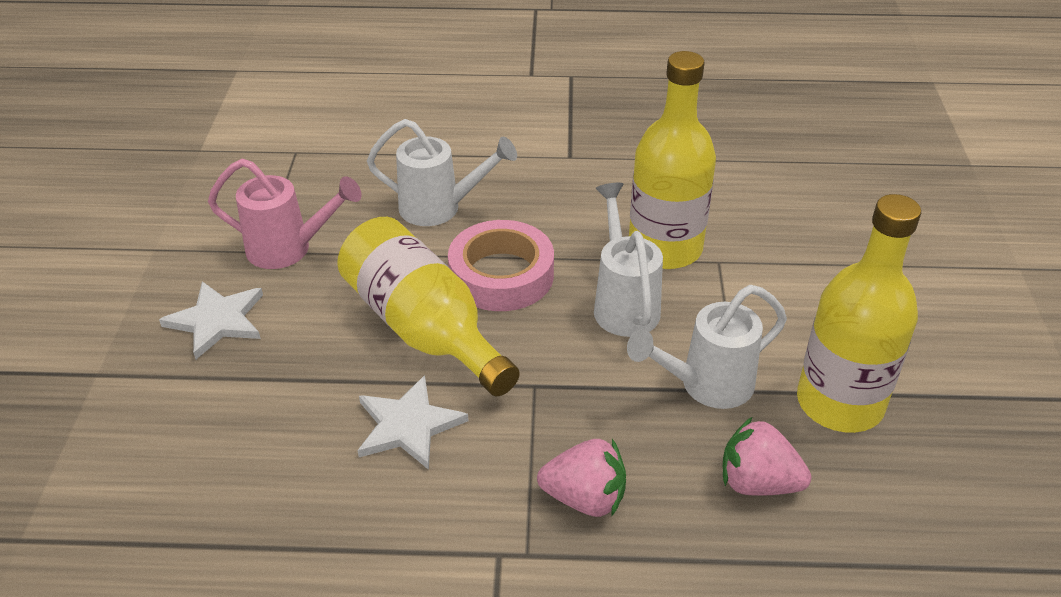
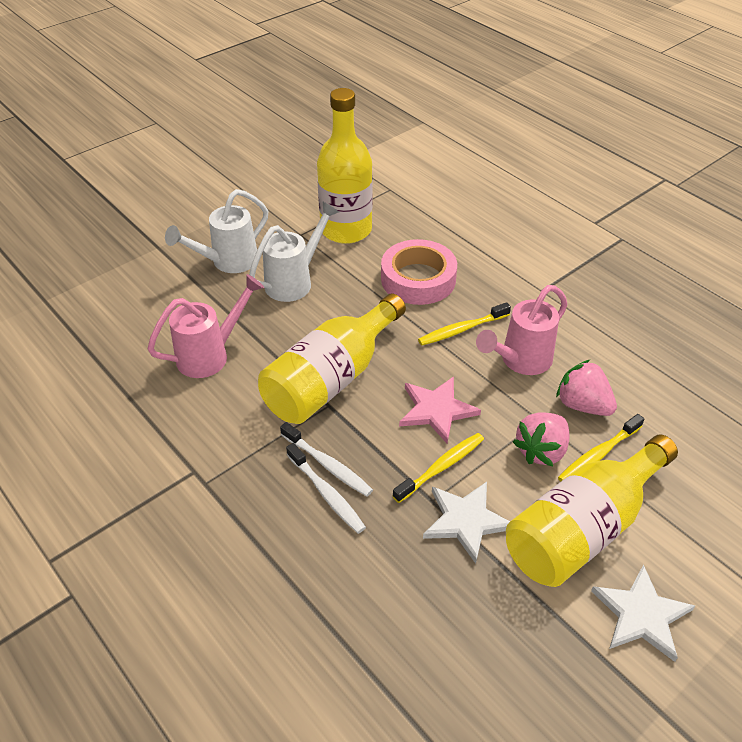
pink star: none = 0 -> [399,376,481,443] = 1
pink watering can: [208,159,361,269] = 1 -> [148,274,264,378] [476,285,568,375] = 2
white toothbrush: none = 0 -> [280,422,373,497] [286,443,366,534] = 2
white watering can: [367,119,517,226] [594,183,663,337] [627,285,787,409] = 3 -> [165,189,268,273] [249,201,339,302] = 2
yellow toothbrush: none = 0 -> [393,433,484,503] [418,302,511,345] [558,414,644,482] = 3

